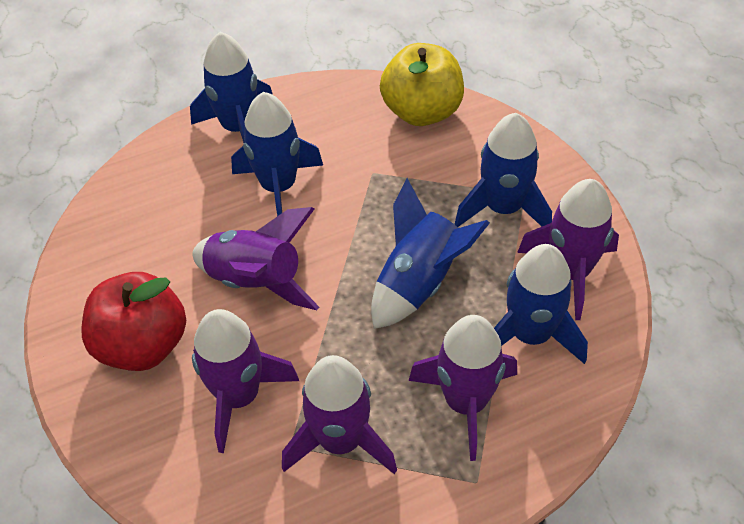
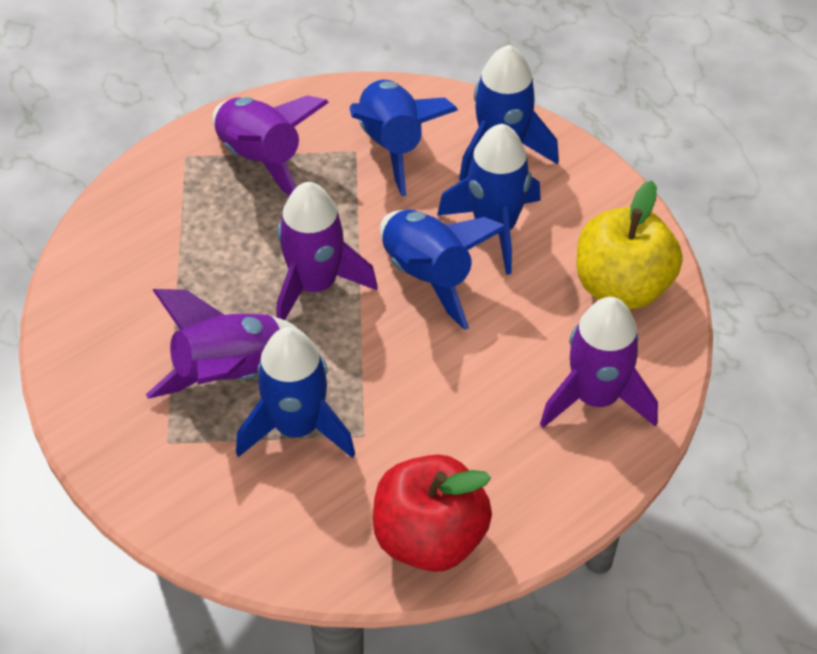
purple rocket: [192,207,319,310] [192,309,299,453] [282,355,397,474] [409,315,517,461] [517,179,619,320] = 5 -> [146,289,301,399] [212,95,329,196] [276,182,378,320] [540,297,658,428] = 4

